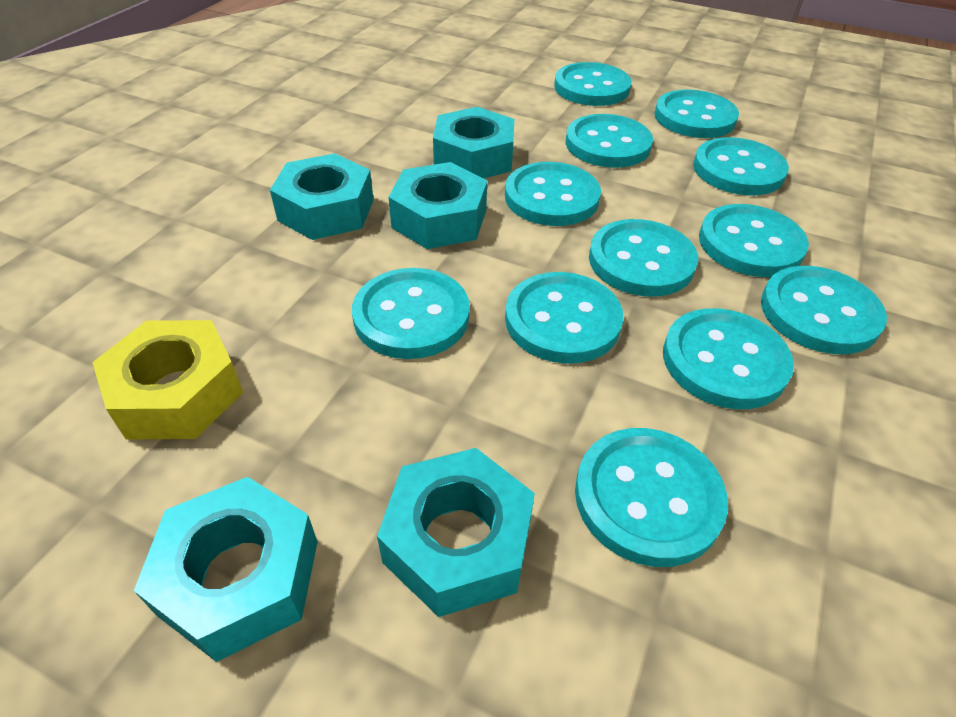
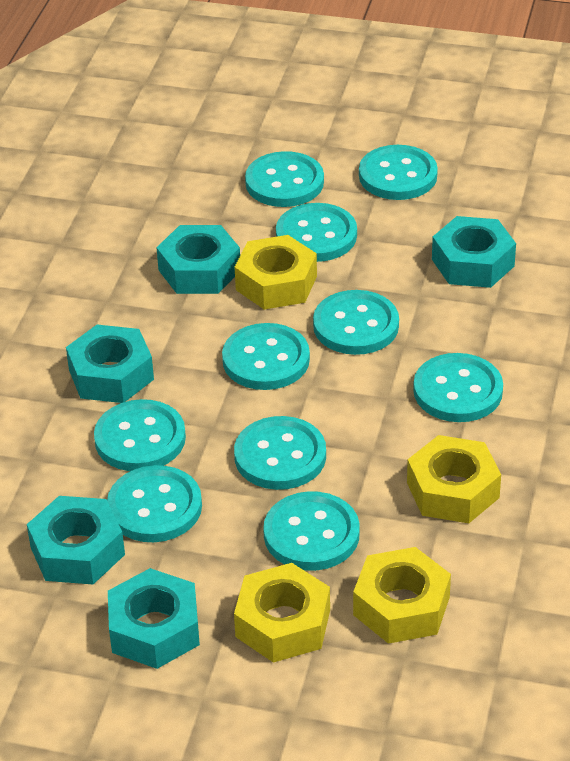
turquoise button: [352,268,470,359] [505,162,601,226] [505,272,623,364] [554,62,631,106] [566,114,653,168] [575,428,728,567] [589,219,698,297] [654,89,739,138] [663,308,794,409] [693,137,789,196] [699,204,809,277] [761,266,887,354] = 12 -> [94,399,186,471] [107,465,202,542] [222,323,310,390] [234,416,326,490] [245,151,324,207] [263,491,360,571] [276,203,357,262] [313,290,399,355] [359,145,438,200] [413,353,503,422] = 10
yellow nut: [92,320,244,440] = 1 -> [234,563,330,663] [235,235,317,310] [353,547,451,644] [407,435,501,523] = 4

